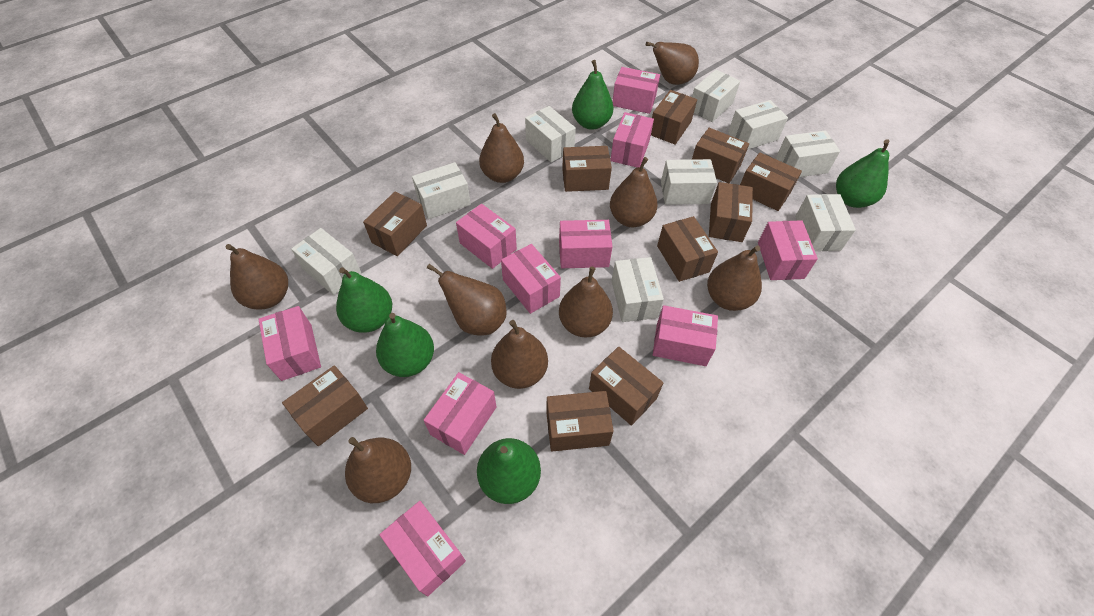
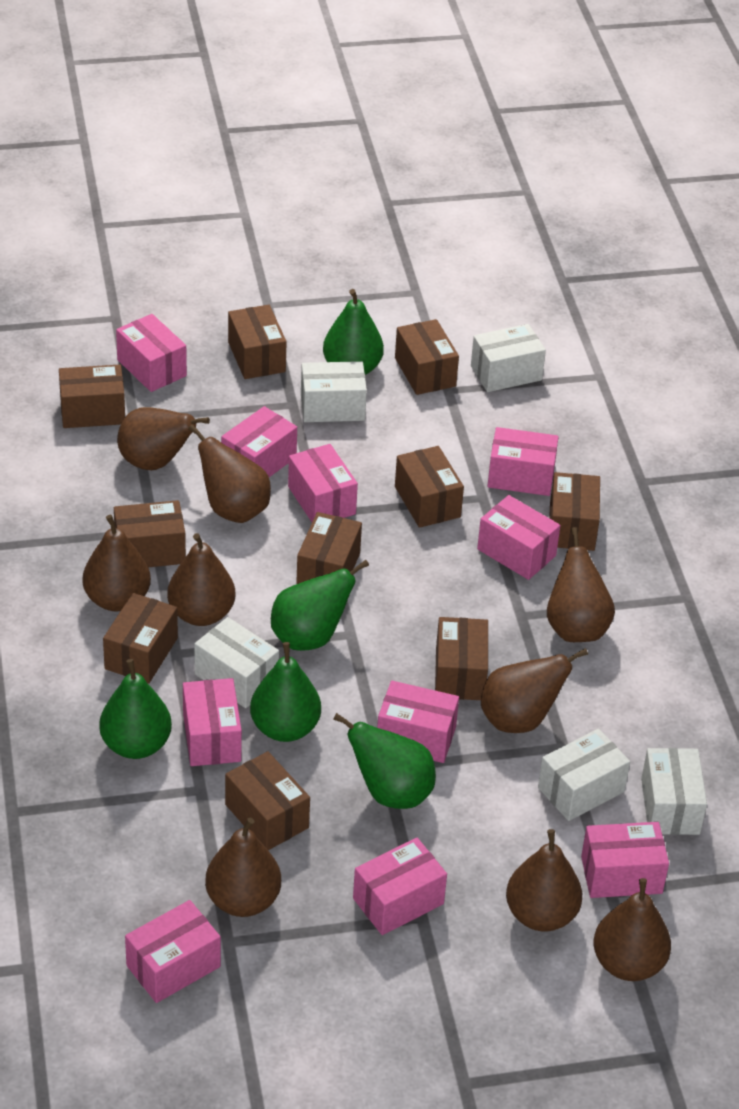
white box: [291,228,362,295] [412,162,471,219] [525,106,576,162] [612,257,664,322] [661,159,717,205] [692,70,740,122] [728,100,788,150] [776,130,840,177] [795,194,856,251] = 9 -> [194,617,279,708] [301,361,367,422] [471,324,546,392] [538,729,630,821] [641,748,707,835] = 5

